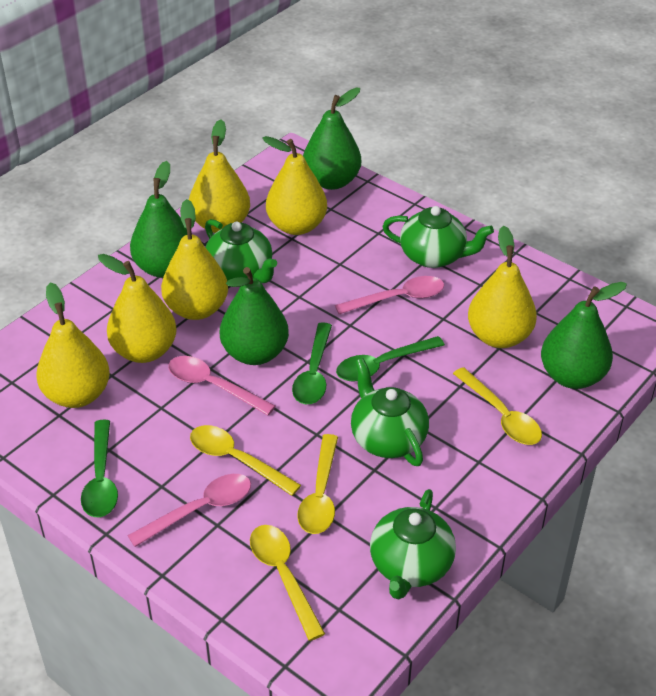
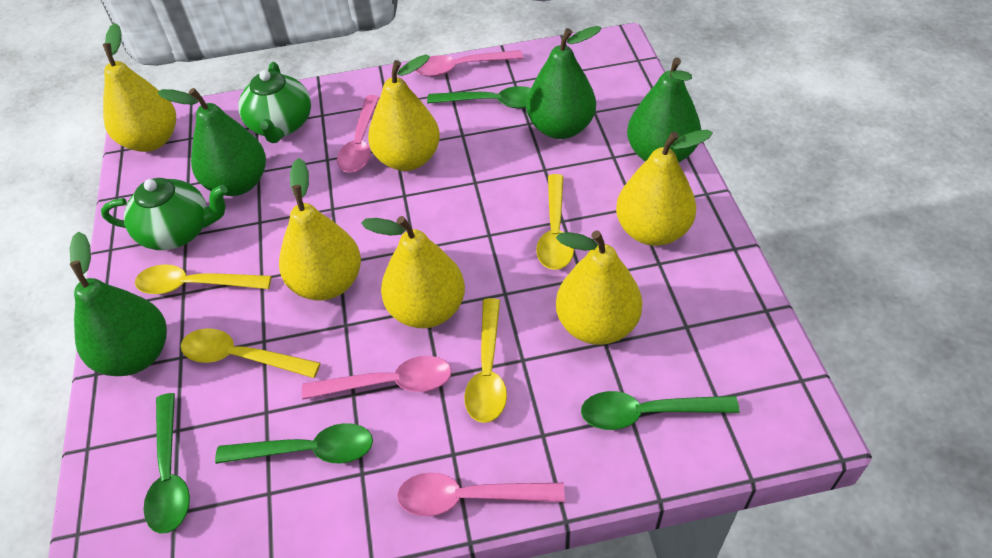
green spoon: [81,420,118,517] [292,322,332,404] [336,336,445,382] = 3 -> [143,393,190,534] [215,423,373,464] [427,86,531,109] [581,391,740,430] = 4
green teapot: [205,219,277,283] [351,358,429,466] [370,489,456,600] [382,206,494,268] = 4 -> [101,178,228,250] [238,62,311,143] = 2
pink spoon: [127,474,251,547] [168,356,276,416] [335,276,444,314] = 3 -> [302,356,452,400] [337,95,379,173] [397,473,565,516] [415,50,523,77] = 4

